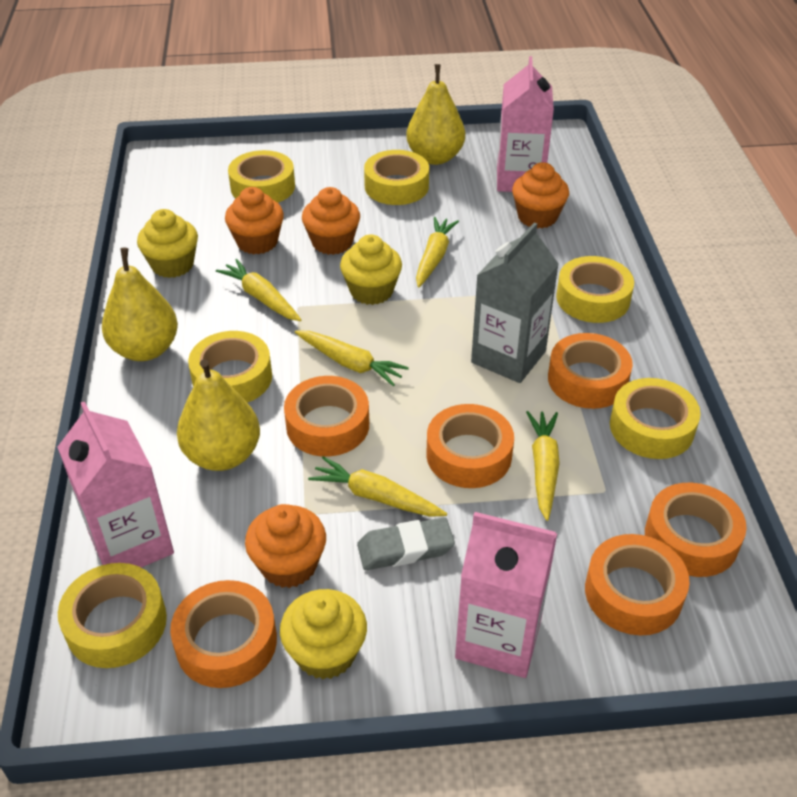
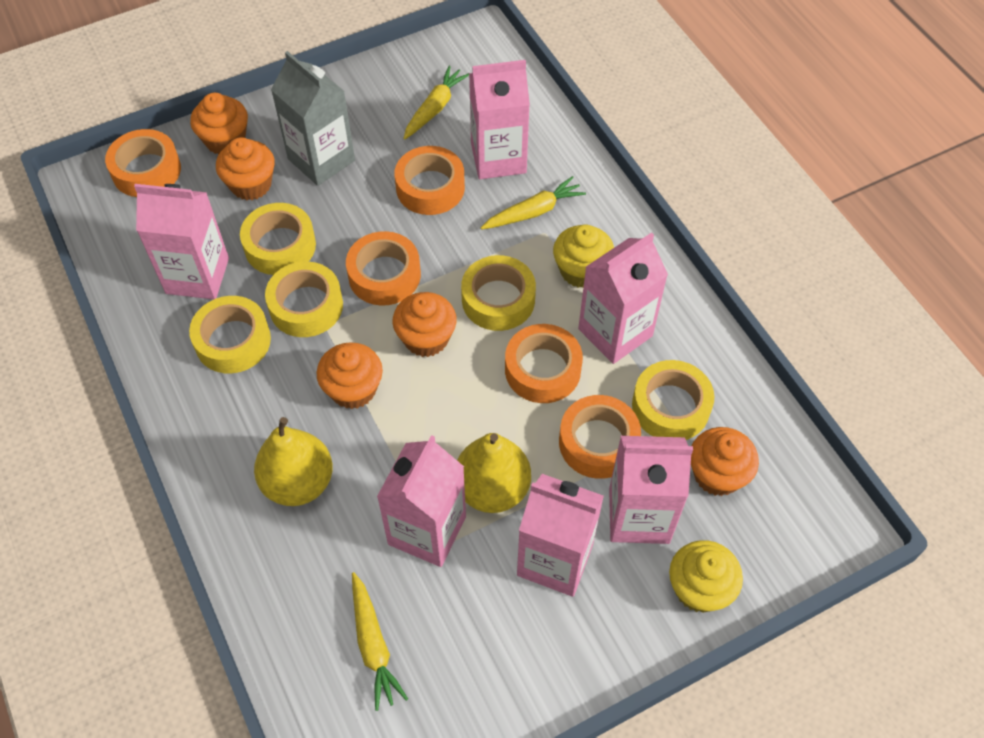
grey eraser: [357,517,455,570] = 1 -> none = 0
orange cupcake: [225,187,284,254] [245,504,326,588] [302,187,360,255] [512,162,569,229] = 4 -> [190,93,248,155] [216,137,275,200] [317,342,383,409] [393,292,457,357] [691,427,759,496] = 5
orange tape: [170,580,277,688] [284,376,369,457] [426,404,514,488] [548,333,633,409] [585,534,690,635] [645,483,747,577] = 6 -> [105,129,181,197] [346,231,421,306] [395,146,465,215] [505,324,583,403] [559,395,641,479] = 5
pink carton: [58,401,174,568] [455,512,557,678] [497,56,554,192] = 3 -> [134,184,229,299] [377,435,466,567] [469,60,530,179] [517,474,604,597] [578,232,668,364] [609,436,693,544] = 6
yellow carrot: [216,259,301,321] [295,331,409,386] [308,456,447,517] [416,217,459,287] [526,411,560,521] = 5 -> [352,572,408,711] [403,66,469,140] [481,176,586,230] = 3
yellow cupcake: [137,209,198,278] [280,589,367,679] [340,234,402,305] = 3 -> [553,225,614,288] [669,540,743,613] = 2
yellow pear: [102,248,178,361] [177,359,260,471] [406,64,465,165] = 3 -> [254,417,333,506] [457,433,531,513] = 2
yellow tape: [58,563,167,668] [188,331,272,403] [228,150,295,203] [364,150,429,205] [556,256,634,323] [610,378,701,459] = 6 -> [189,296,271,373] [240,203,316,275] [265,261,343,337] [461,255,536,331] [632,360,714,440] = 5

